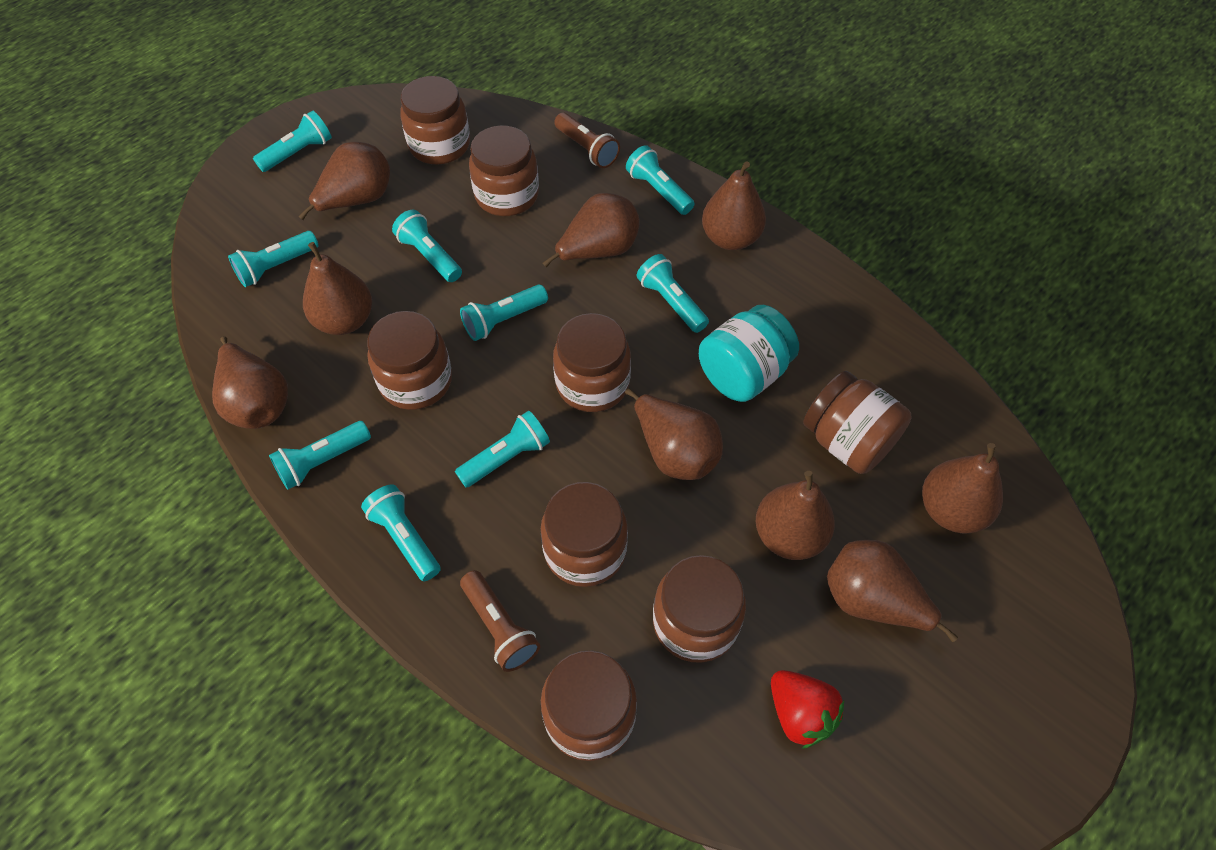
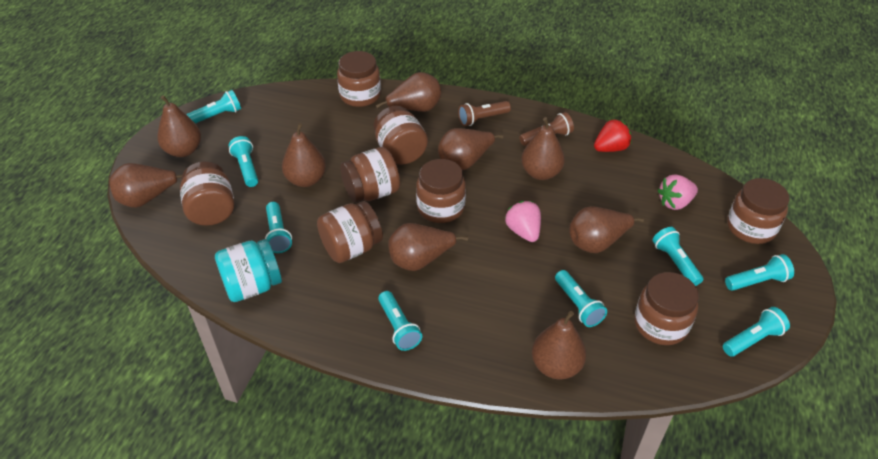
pink strawberry: none = 0 -> [505,201,541,242] [657,174,698,210] = 2
turquoise flashlight: [228,231,319,287] [253,110,332,172] [269,421,371,490] [361,484,441,581] [392,210,462,282] [455,411,550,488] [460,285,548,341] [626,145,695,215] [637,254,709,333] = 9 -> [186,90,241,124] [229,136,258,187] [265,202,292,253] [378,291,422,351] [555,270,607,327] [653,227,703,286] [723,307,790,357] [725,254,794,291] = 8

